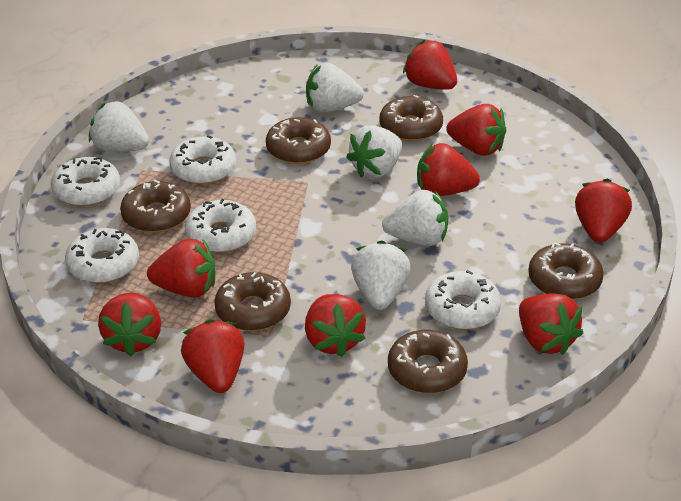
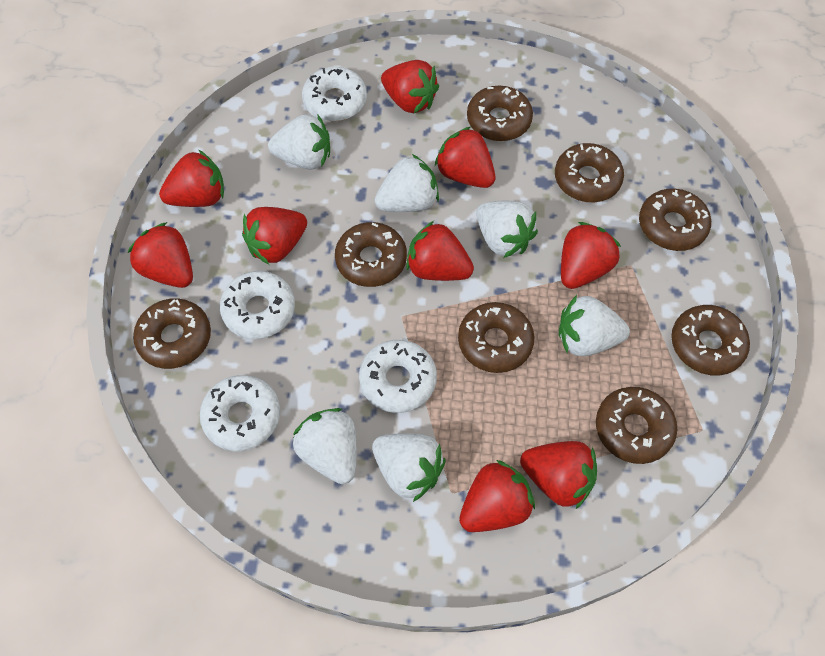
brown donut: [120,180,191,233] [214,272,291,331] [266,117,331,164] [379,95,443,141] [388,330,468,393] [528,242,604,299] = 6 -> [133,298,211,369] [335,222,407,287] [458,302,534,373] [467,86,533,141] [555,143,624,202] [596,387,677,464] [639,188,711,251] [671,305,750,376] = 8
white donut: [51,157,120,207] [65,228,139,283] [169,135,236,184] [185,199,256,253] [425,270,501,330] = 5 -> [200,375,280,451] [220,271,295,339] [302,67,367,121] [359,340,437,413] = 4
white strawberry: [89,101,149,152] [306,63,364,113] [346,125,402,178] [351,240,411,310] [382,190,448,246] = 5 -> [268,114,330,170] [293,408,357,484] [372,433,446,502] [375,154,439,212] [476,201,538,258] [559,295,630,356] = 6

